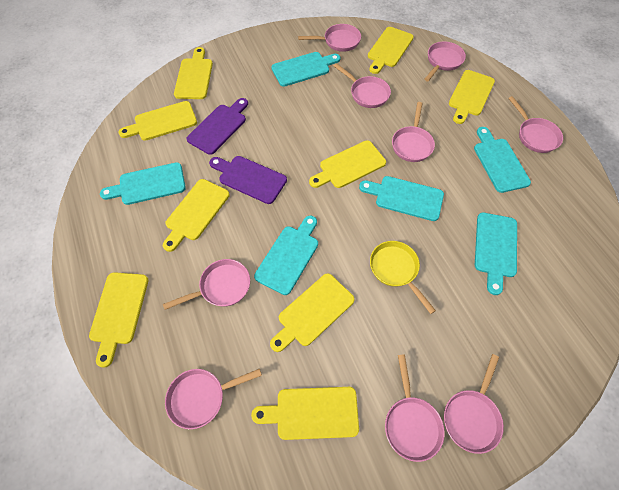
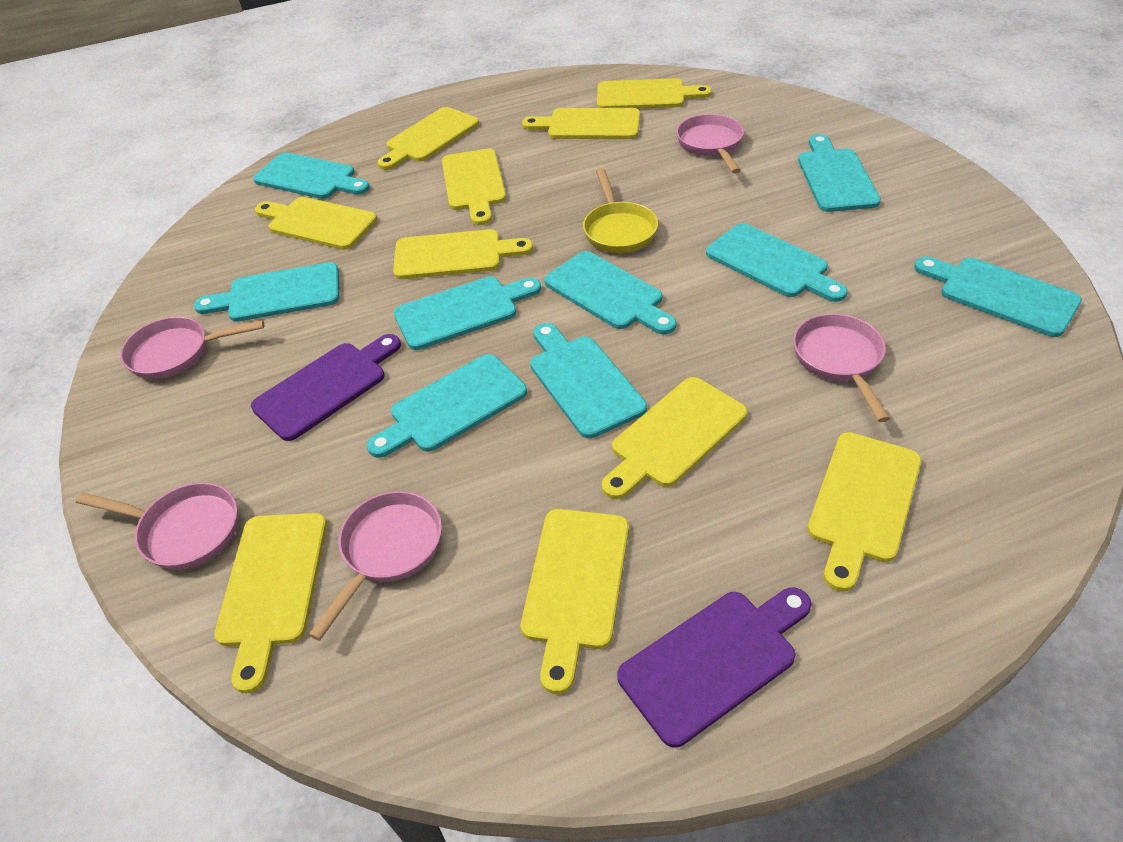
pink pan: [163,259,250,310] [165,369,262,429] [298,24,361,52] [334,63,391,108] [385,354,445,462] [392,102,435,162] [424,41,466,81] [444,354,504,454] [508,96,563,153] = 9 -> [76,482,238,570] [120,317,264,379] [308,491,442,641] [676,114,744,174] [793,314,890,422] = 5
turquoise cutting board: [100,162,186,205] [254,216,318,295] [271,52,341,87] [359,176,444,221] [474,127,531,193] [475,213,517,295] = 6 -> [194,262,340,322] [253,152,370,199] [367,354,527,458] [394,276,541,350] [530,323,647,438] [544,251,676,334] [706,223,848,302] [798,134,881,212] [914,257,1082,337] = 9
yellow cutting board: [89,272,148,368] [118,101,197,141] [163,179,230,252] [174,47,213,99] [251,387,359,440] [270,273,355,352] [309,141,386,188] [368,27,414,74] [449,70,495,124] = 9 -> [214,513,327,693] [255,197,377,250] [377,107,479,170] [393,229,533,279] [442,149,506,225] [521,509,629,694] [522,108,640,139] [597,78,712,109] [602,377,747,499] [807,432,921,592] = 10

